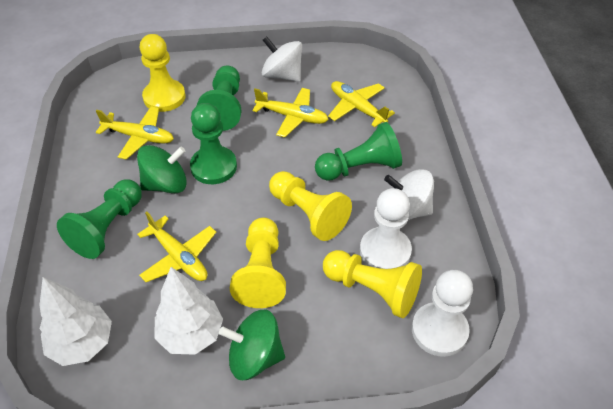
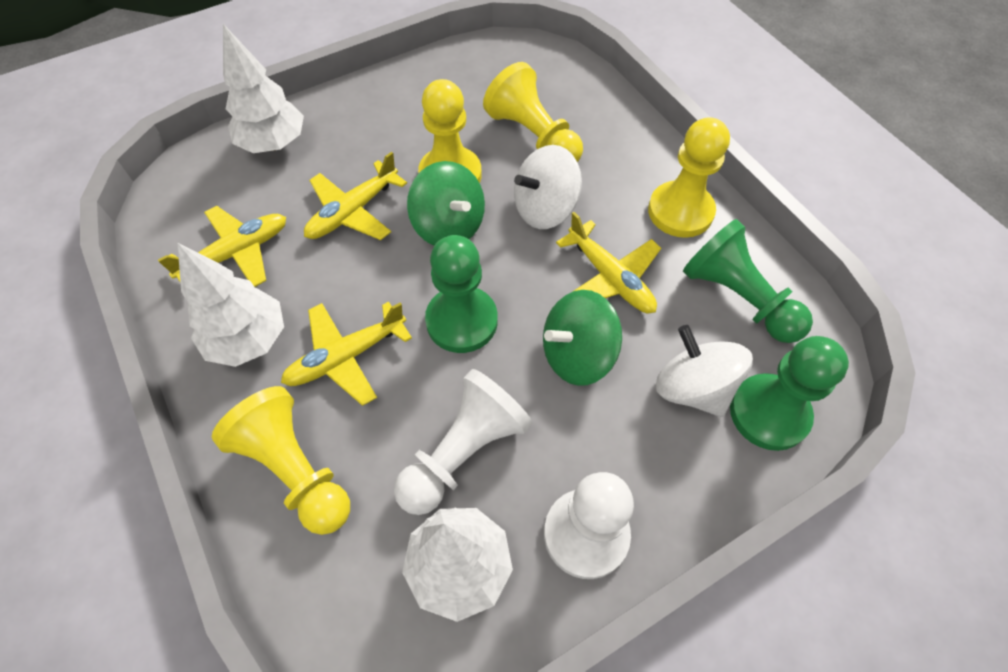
green pawn: [57,179,142,259] [190,103,237,184] [197,65,241,131] [315,122,402,181] = 4 -> [425,235,498,353] [683,219,813,343] [730,336,849,451] = 3
white tree: [39,277,112,366] [155,267,223,355] = 2 -> [177,242,284,367] [223,24,304,153] [402,508,513,622] = 3

